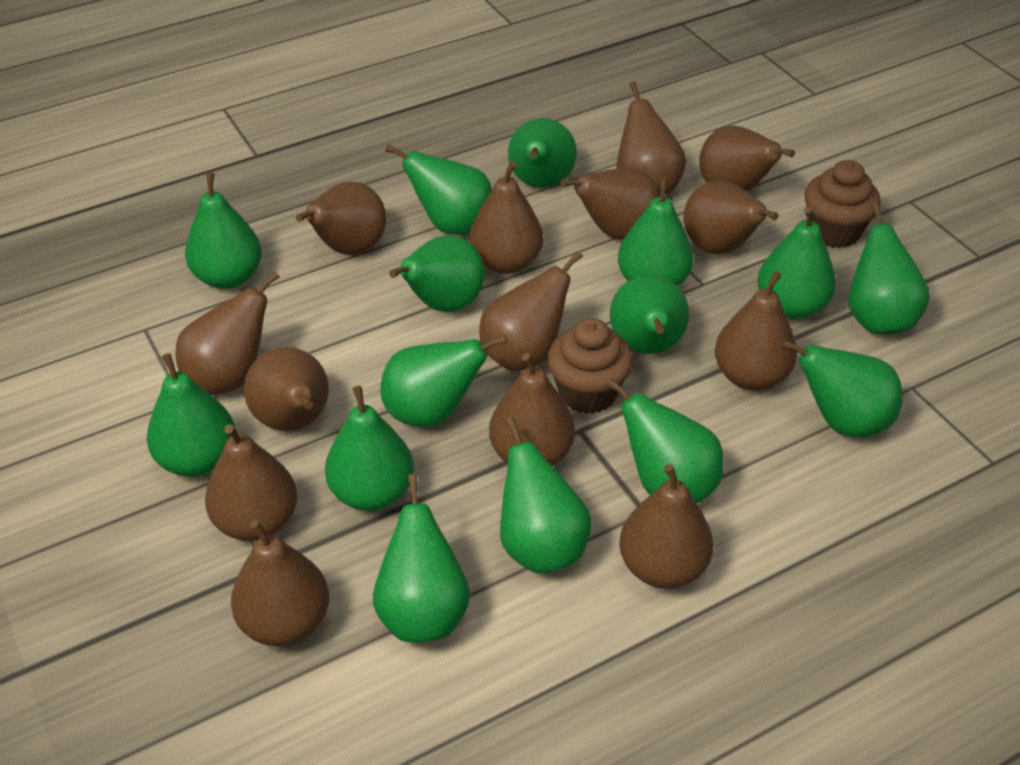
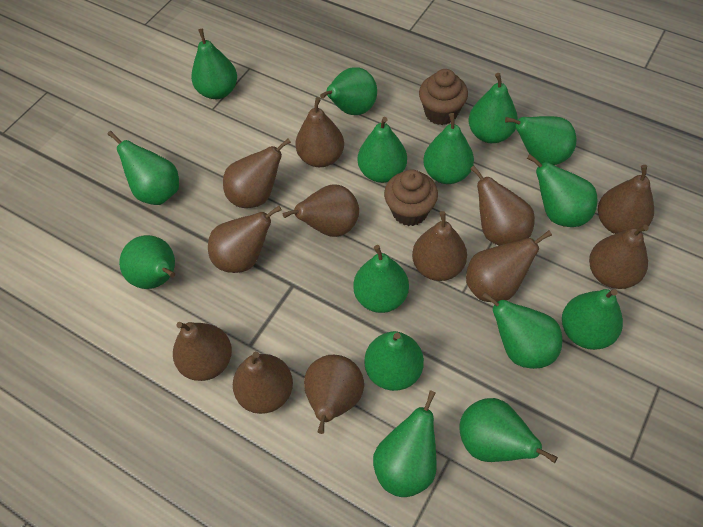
brown pear: [176,271,280,395] [205,424,297,541] [231,520,329,646] [244,347,329,431] [296,181,386,255] [470,161,543,274] [479,251,583,371] [489,353,575,466] [560,168,659,239] [616,81,686,196] [619,464,714,589] [683,180,779,254] [699,126,795,192] [715,271,798,391] = 14 -> [173,322,232,381] [208,206,281,273] [223,139,291,208] [233,352,293,414] [283,185,359,237] [295,97,344,167] [304,355,364,434] [412,211,467,281] [466,230,552,302] [470,165,535,246] [589,224,649,289] [598,165,654,234] = 12

